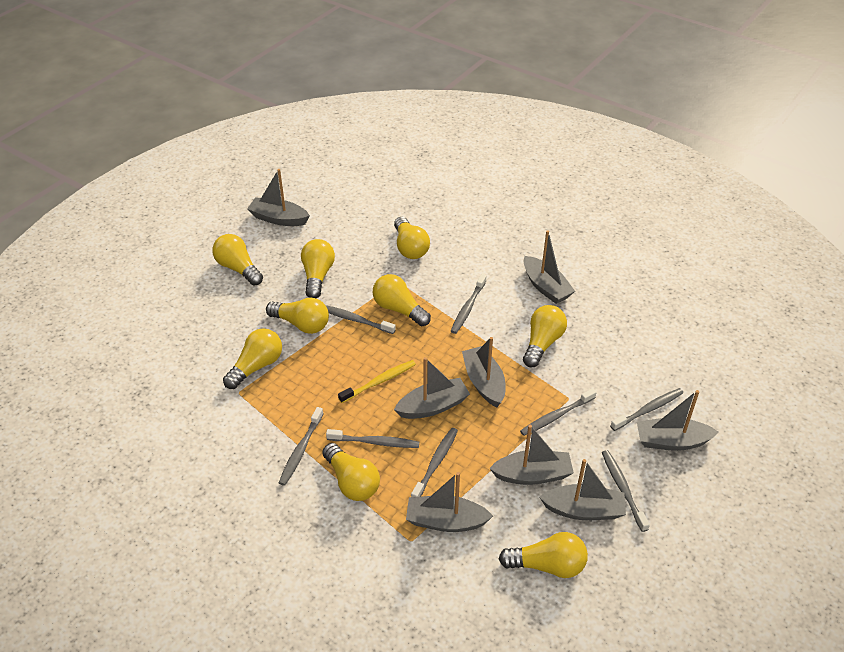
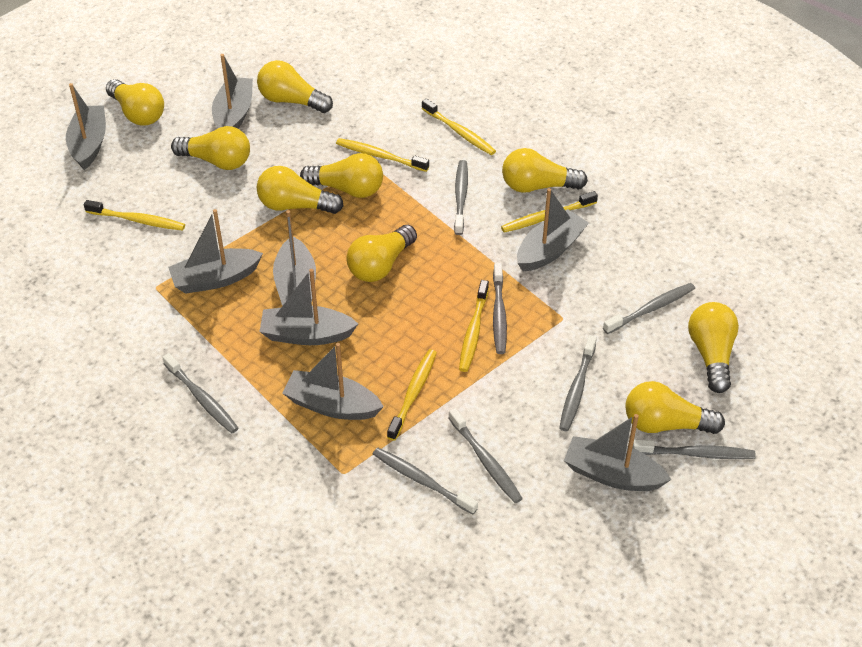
yellow toothbrush: [338,360,416,403] = 1 -> [84,200,185,231] [336,138,429,172] [387,349,437,441] [422,98,496,155] [459,280,489,372] [501,191,598,233] = 6

